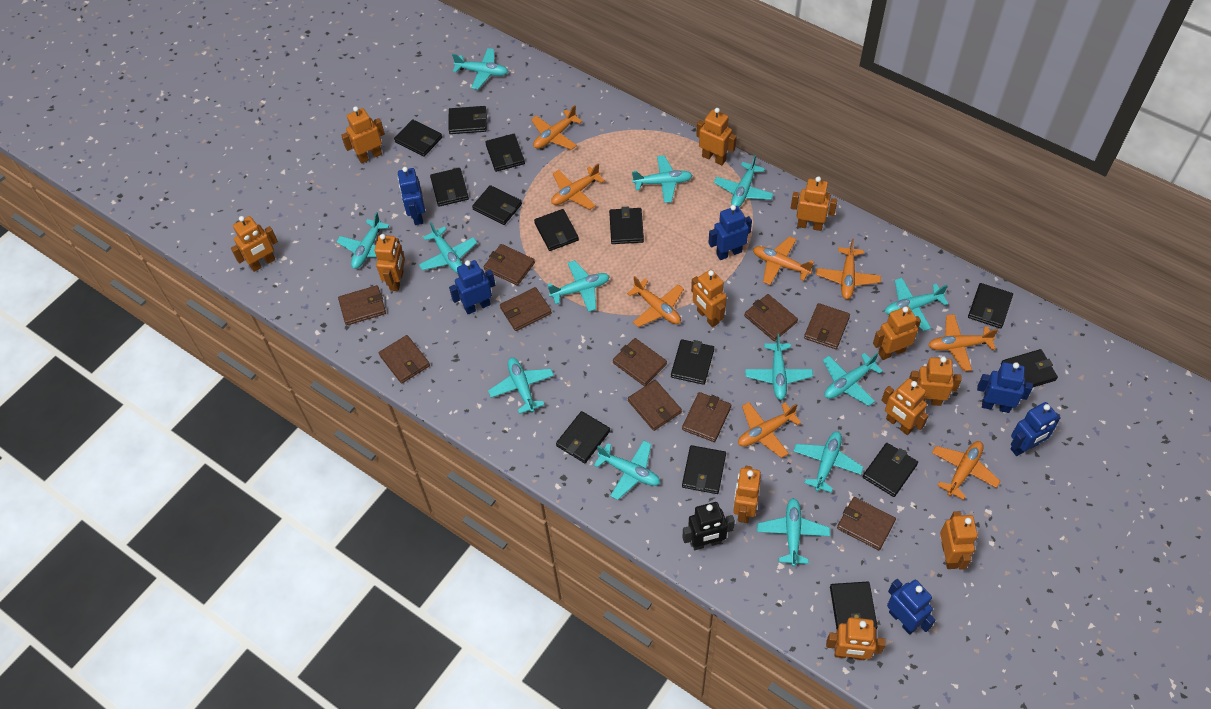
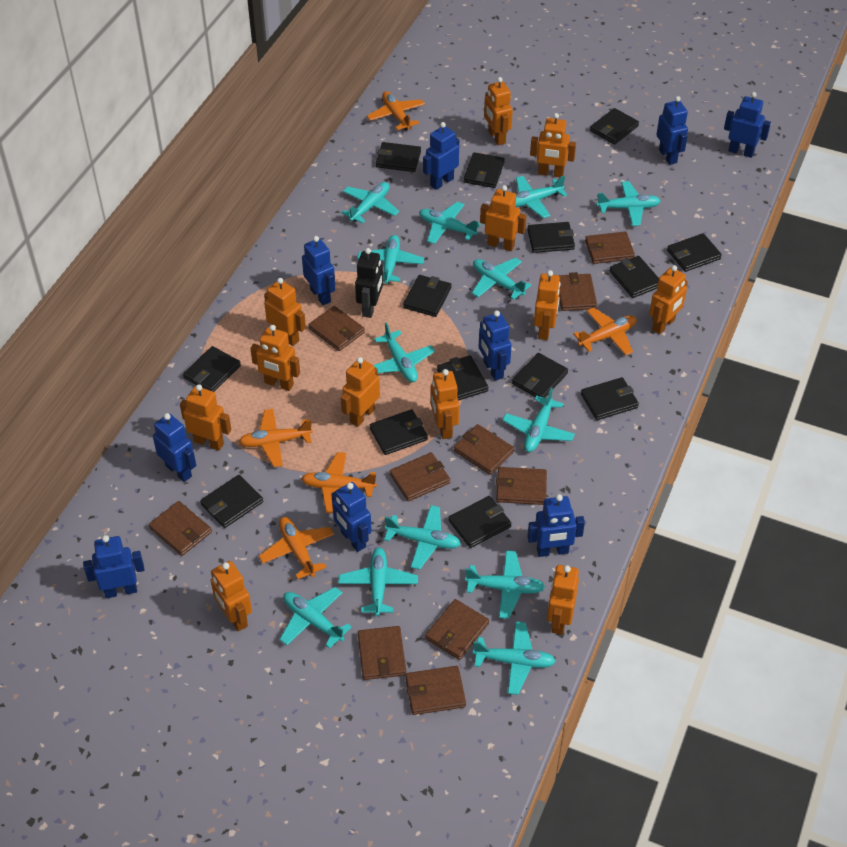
blue robot: [398,167,425,225] [449,260,495,314] [709,205,752,260] [887,579,936,635] [977,362,1033,413] [1011,402,1061,456] = 6 -> [83,535,145,598] [153,413,196,482] [302,236,335,305] [331,482,372,552] [423,122,459,190] [479,310,512,381] [527,494,585,557] [656,96,688,165] [724,92,771,158] = 9
orange plane: [531,105,582,150] [551,164,605,210] [627,276,684,327] [738,402,801,458] [753,236,814,285] [816,239,881,299] [928,314,998,371] [932,441,1001,500] = 8 -> [239,409,313,467] [259,517,334,579] [301,452,377,514] [367,91,425,130] [573,307,637,355] = 5

